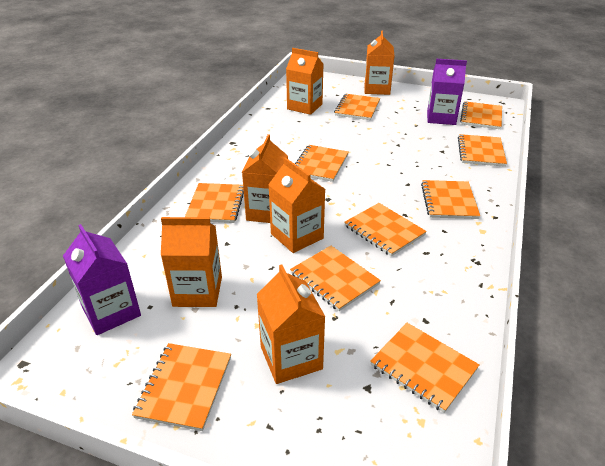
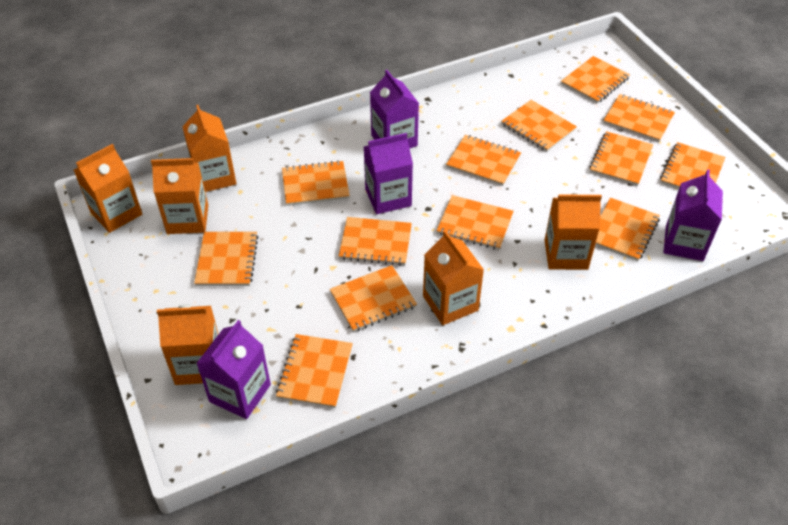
orange notebook: [132,343,231,431] [185,183,244,223] [290,246,381,311] [295,145,349,182] [334,94,380,120] [344,203,427,256] [370,323,479,413] [421,180,480,219] [458,134,507,167] [460,101,502,129] = 10 -> [194,232,258,286] [276,334,353,408] [282,160,350,206] [330,265,417,332] [339,217,412,266] [436,195,514,250] [446,135,521,186] [501,100,577,152] [561,56,630,103] [589,131,653,186] [595,198,660,261] [603,94,675,142] [660,142,725,189] = 13
purple carton: [63,224,141,335] [427,59,467,125] = 2 -> [196,320,271,419] [364,133,413,214] [370,70,419,149] [663,169,723,261] = 4

